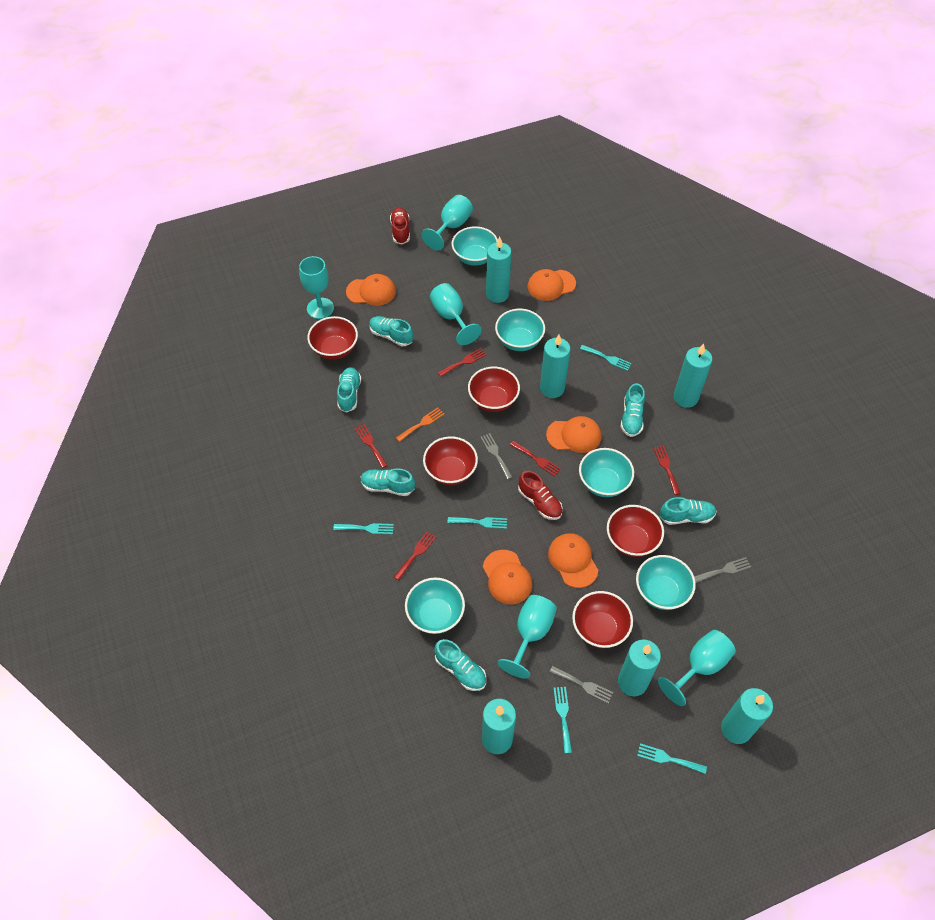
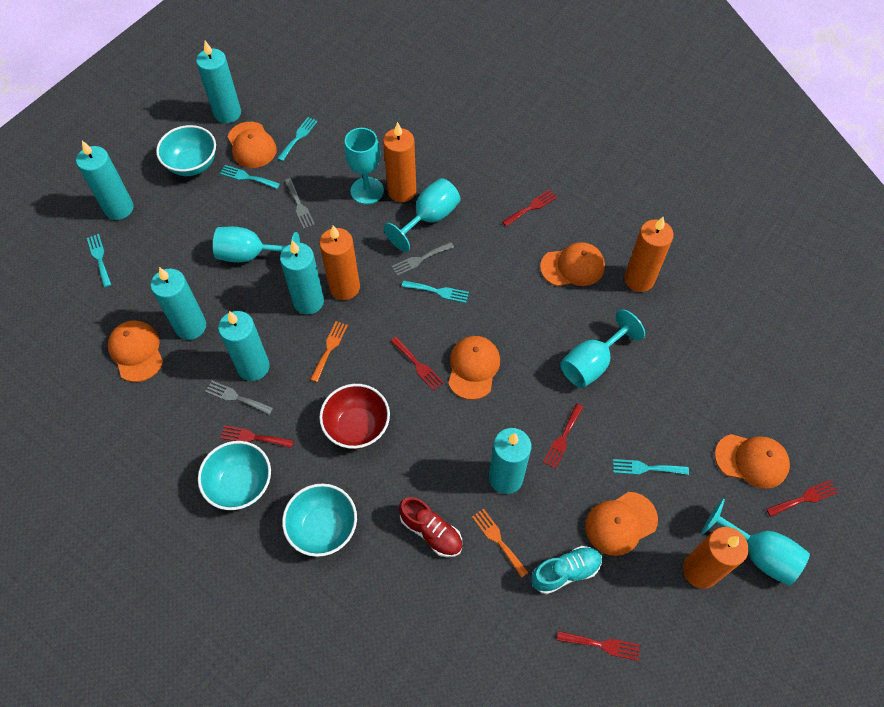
orange candle: none = 0 -> [319,226,360,300] [383,122,416,202] [624,217,674,292] [683,527,749,589] = 4
orange cap: [346,274,396,306] [483,550,532,604] [528,269,576,301] [546,416,601,453] [548,533,598,588] = 5 -> [108,320,163,382] [228,122,277,168] [448,336,500,400] [540,242,605,286] [585,492,658,556] [715,434,790,489] = 6
orange fork: [396,408,444,442] = 1 -> [310,321,348,382] [472,508,529,578] = 2
red bowl: [307,316,358,360] [423,436,478,485] [468,367,520,412] [572,591,633,648] [607,505,664,557] = 5 -> [319,384,390,449] = 1
red fork: [355,424,388,468] [394,531,436,581] [438,348,486,377] [510,441,561,476] [654,446,681,495] = 5 -> [220,425,294,448] [390,337,444,391] [502,190,557,227] [543,403,584,469] [557,631,640,661] [766,480,838,517] = 6
red shoe: [390,208,410,244] [518,471,563,520] = 2 -> [399,497,462,557] = 1
turquoise bowl: [405,577,465,634] [452,227,498,266] [495,309,545,351] [579,448,634,497] [636,555,696,610] = 5 -> [156,125,216,176] [198,441,271,510] [282,483,357,557] = 3
turquoise shoe: [337,367,361,413] [361,468,415,496] [369,316,413,346] [434,639,486,691] [621,383,645,437] [660,497,716,525] = 6 -> [531,546,602,594] = 1

